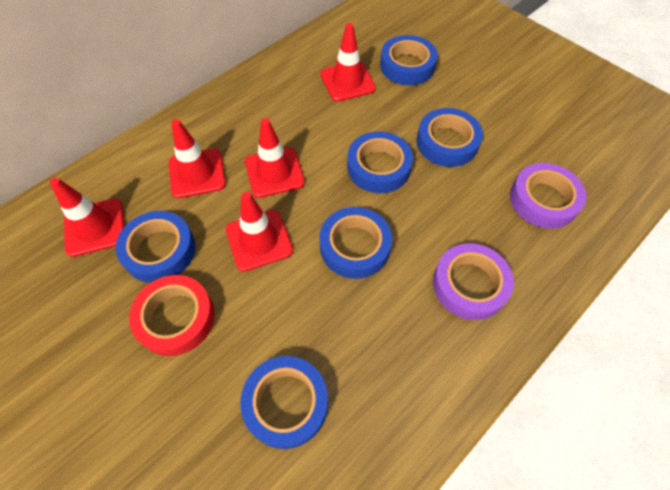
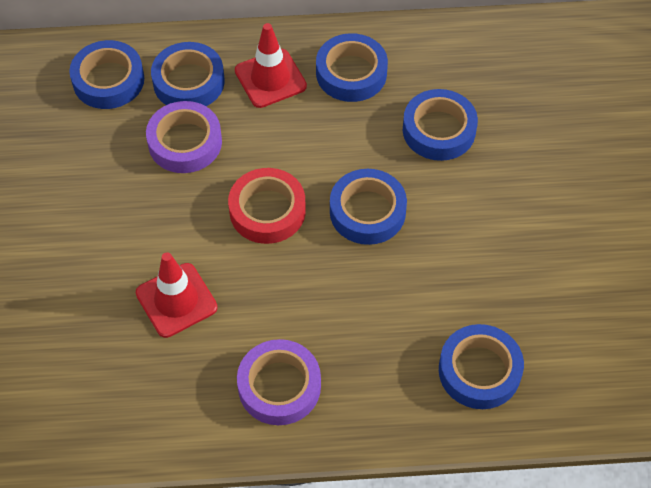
red traffic cone: [50,178,125,257] [169,119,226,198] [225,192,293,272] [245,118,305,198] [320,23,376,102] = 5 -> [136,252,218,338] [235,23,307,108] = 2

